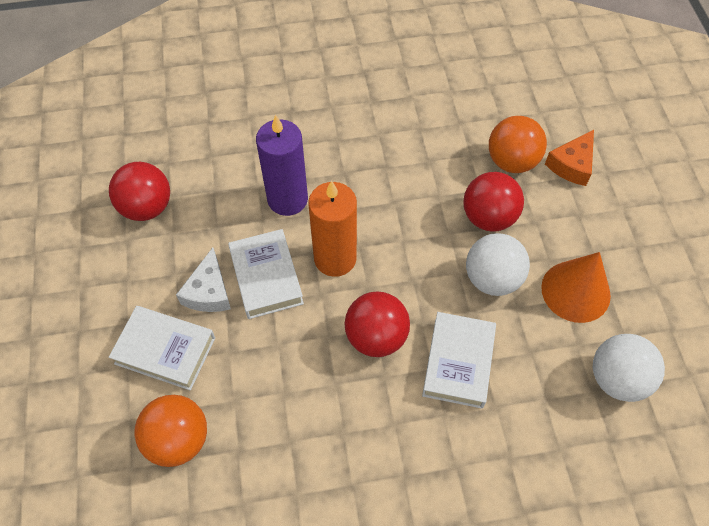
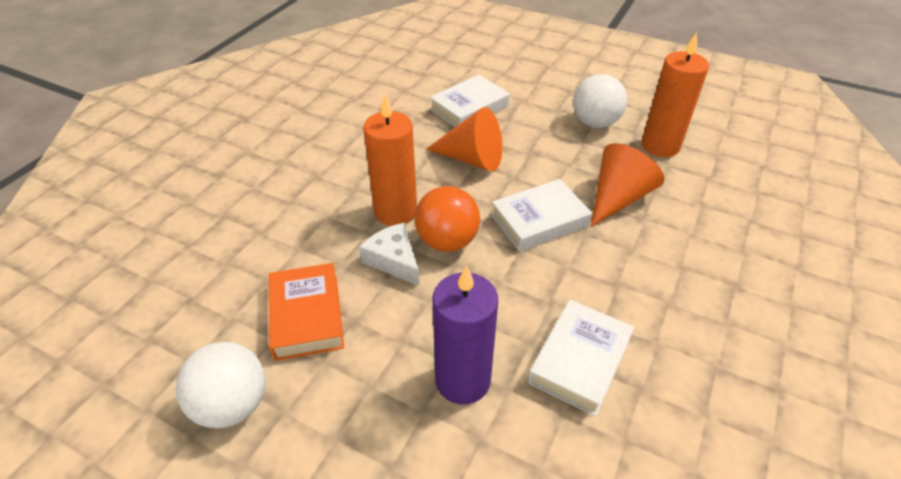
orange ball: [134,395,207,467] [489,116,547,173] = 2 -> [415,186,480,252] = 1
orange book: none = 0 -> [269,263,344,361] = 1
orange candle: [308,181,357,277] = 1 -> [363,94,417,226] [641,32,709,157] = 2
orange cheese: [545,130,594,186] = 1 -> none = 0
orange cone: [541,252,611,323] = 1 -> [426,107,502,171] [591,143,664,227] = 2
red ball: [109,162,170,221] [344,292,410,357] [463,172,524,232] = 3 -> none = 0

